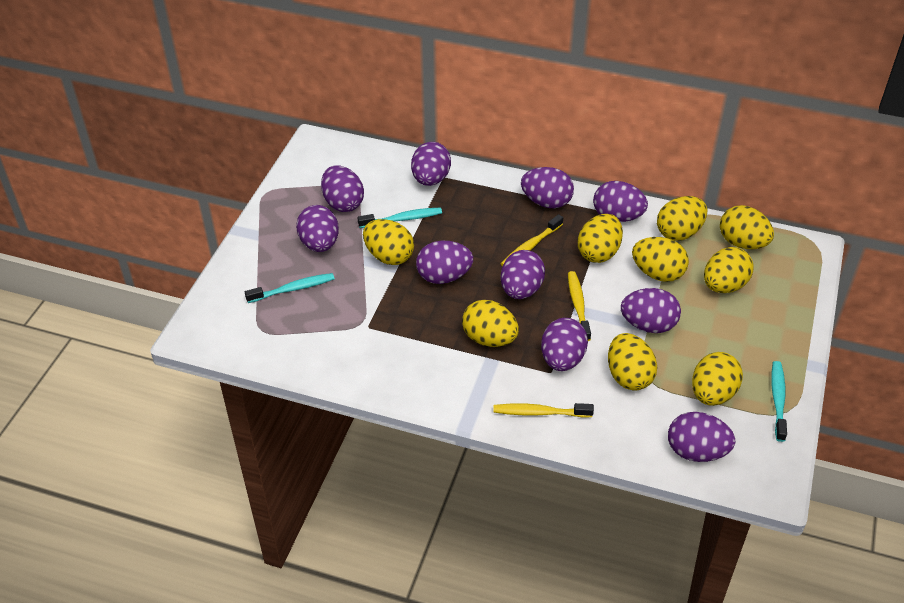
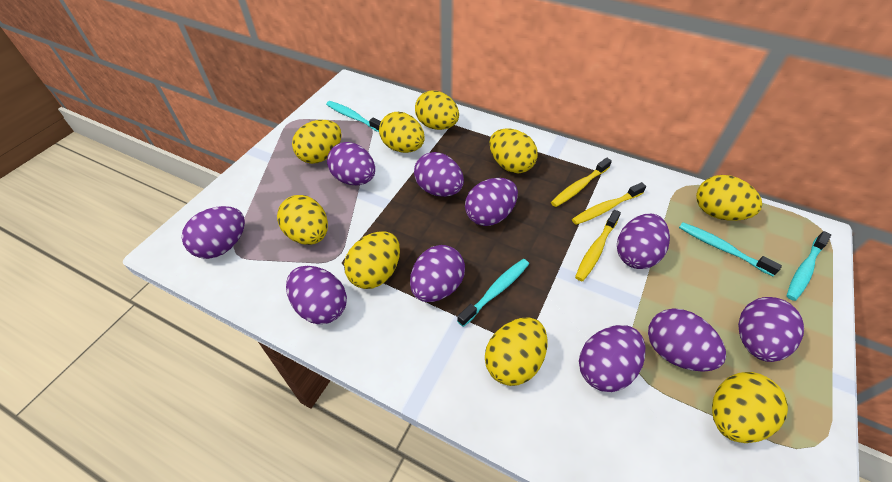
turquoise toothbrush: [245,273,335,303] [358,208,442,228] [771,361,787,442] = 3 -> [326,101,381,132] [457,259,529,327] [679,222,782,276] [787,231,831,301] = 4

